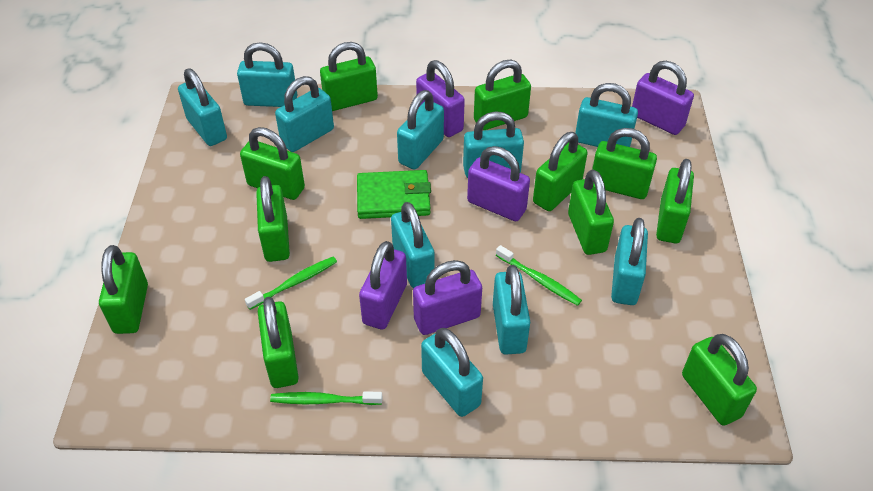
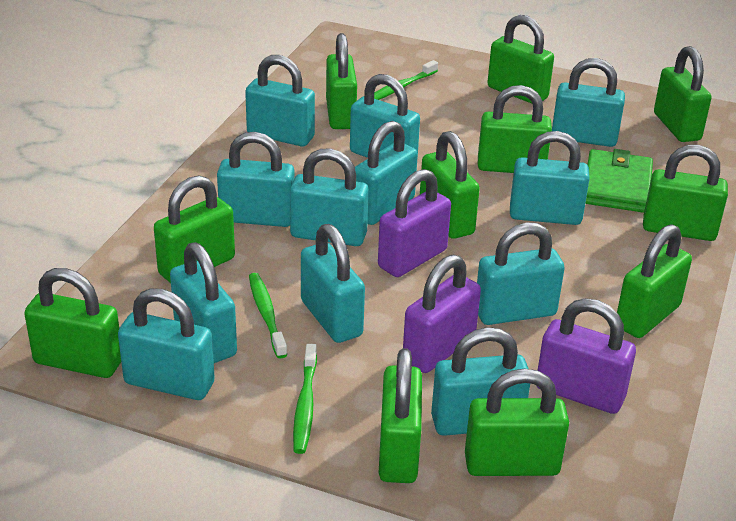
purple padlock: [359,241,407,329] [413,260,482,335] [416,60,465,137] [467,146,530,221] [632,61,694,135] = 5 -> [378,169,451,277] [403,255,481,373] [537,298,636,414] = 3
turquoise padlock: [178,68,227,146] [237,42,297,107] [275,76,334,152] [391,202,435,288] [397,90,444,170] [421,328,483,417] [463,111,524,178] [493,265,530,355] [575,83,638,147] [611,218,648,305] = 10 -> [118,288,215,400] [170,242,237,363] [217,132,295,227] [245,55,315,147] [290,148,369,246] [301,224,365,343] [350,74,420,158] [355,121,418,225] [431,327,530,436] [477,222,565,325] [510,131,590,225] [552,58,625,147] = 12

